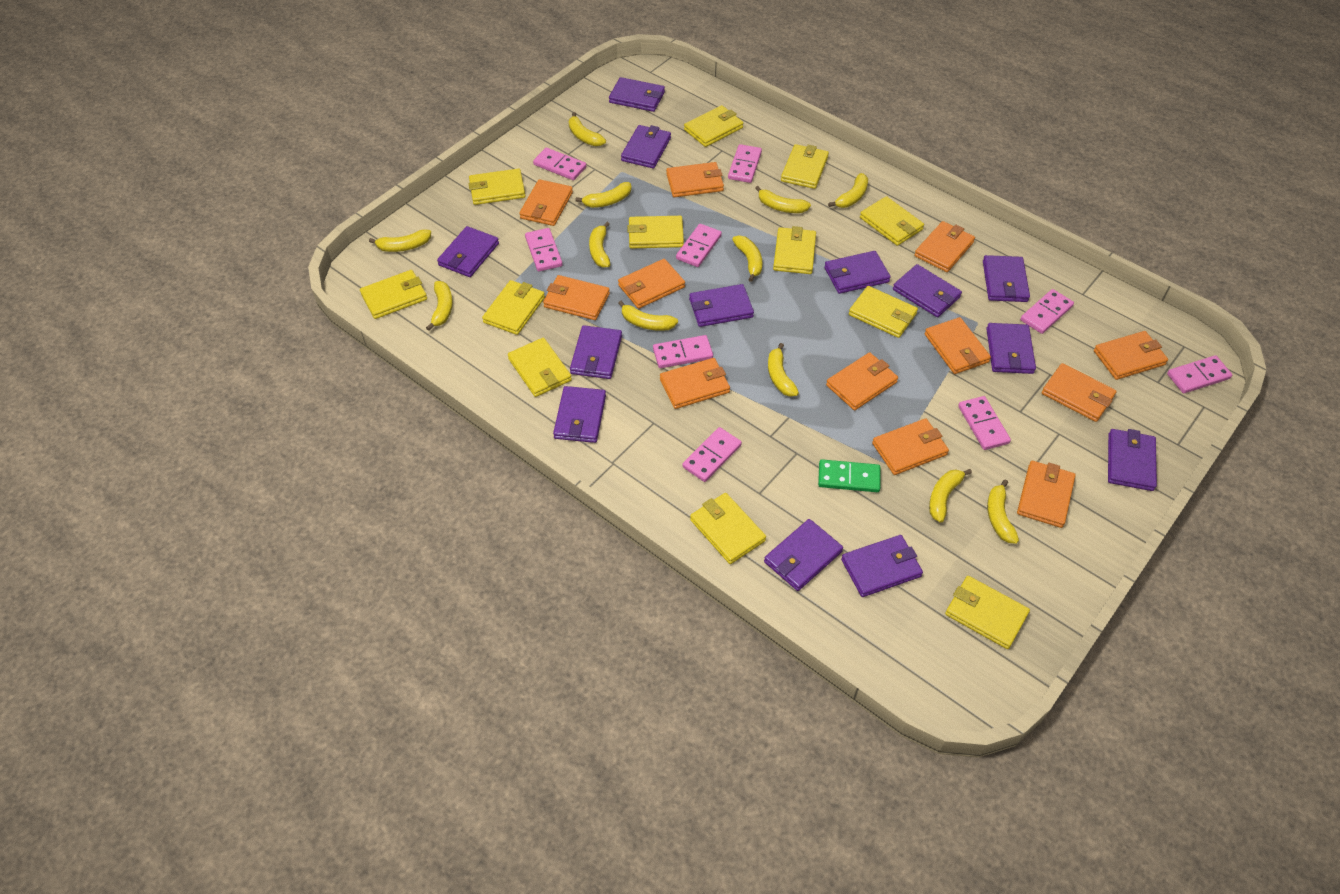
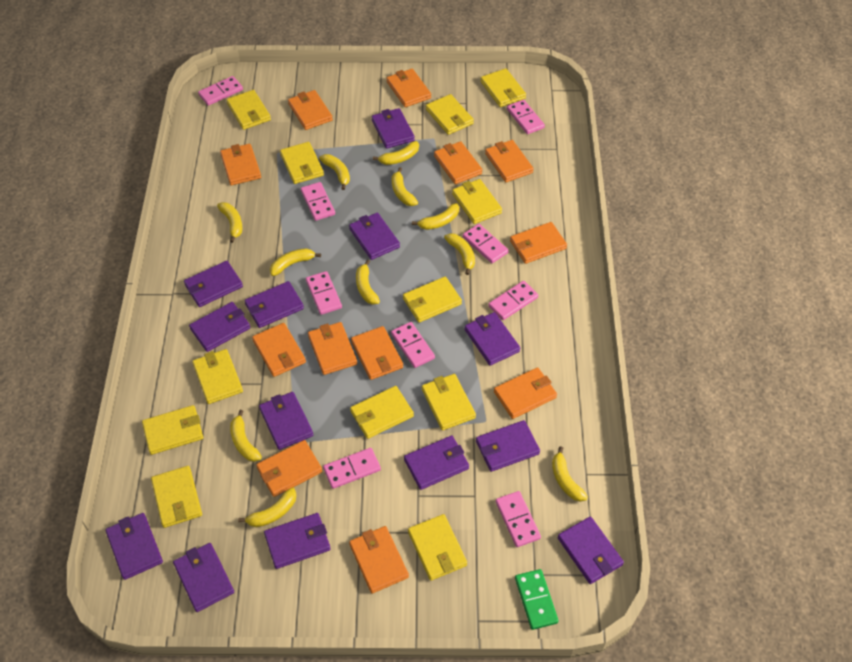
yellow banana: [369,229,431,252] [426,281,453,331] [569,112,606,146] [575,182,632,208] [589,222,610,268] [618,301,678,331] [732,235,762,282] [755,186,811,213] [768,343,799,397] [828,173,868,208] [929,469,972,523] [987,479,1019,544] = 12 -> [217,202,242,243] [230,410,262,462] [238,488,297,527] [270,248,321,276] [319,154,350,190] [356,260,380,305] [373,141,419,165] [392,167,418,206] [412,203,459,230] [444,233,475,275] [552,446,588,502] = 11

